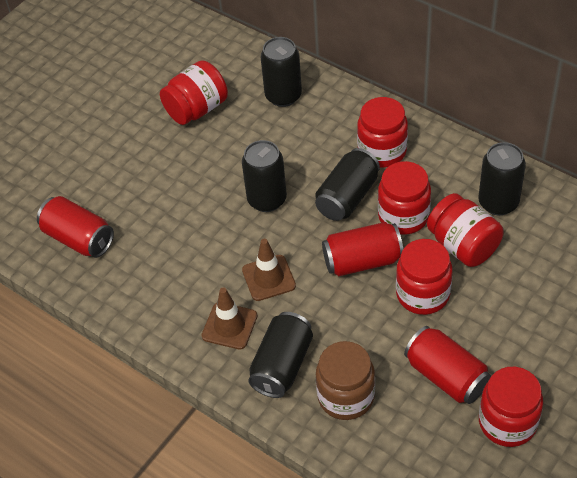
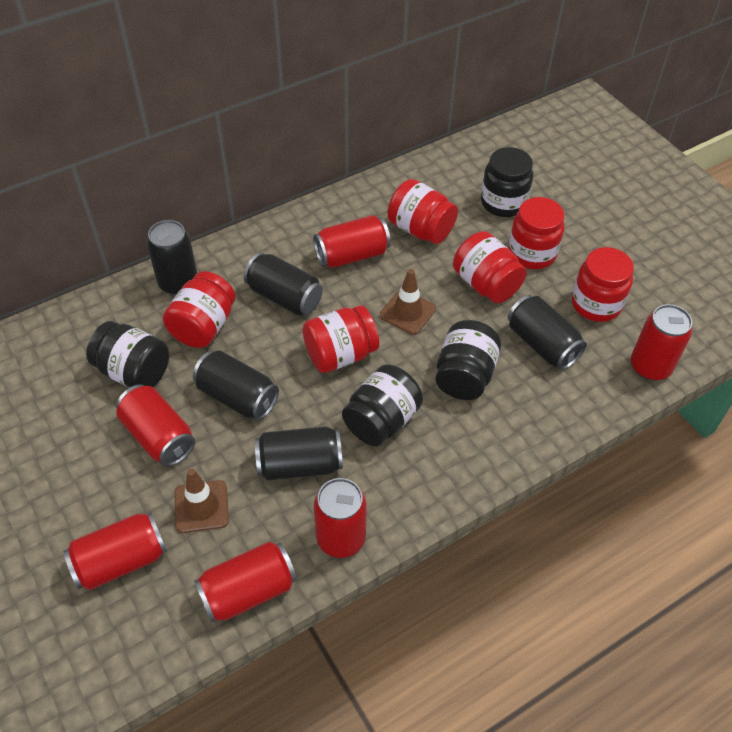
black jar: none = 0 -> [86,321,169,388] [342,365,423,446] [435,320,501,400] [481,147,533,217] = 4
brown jar: [316,341,375,420] = 1 -> none = 0
red can: [37,196,114,258] [322,222,403,276] [404,326,491,404] = 3 -> [63,512,167,590] [116,384,195,466] [194,541,297,623] [313,215,391,268] [314,478,367,558] [631,304,692,381] = 6

